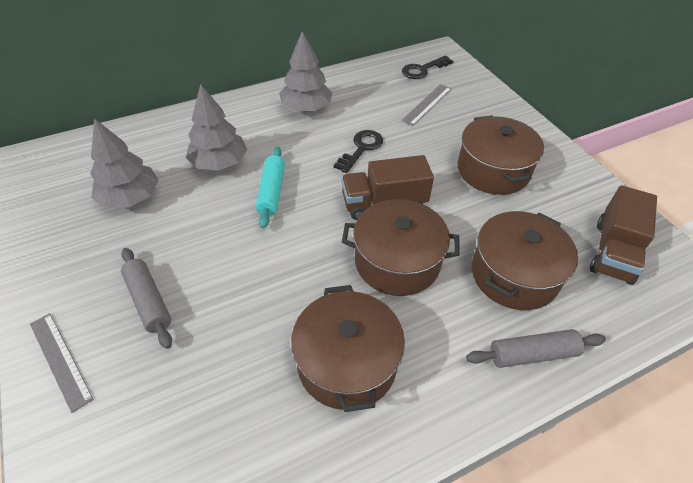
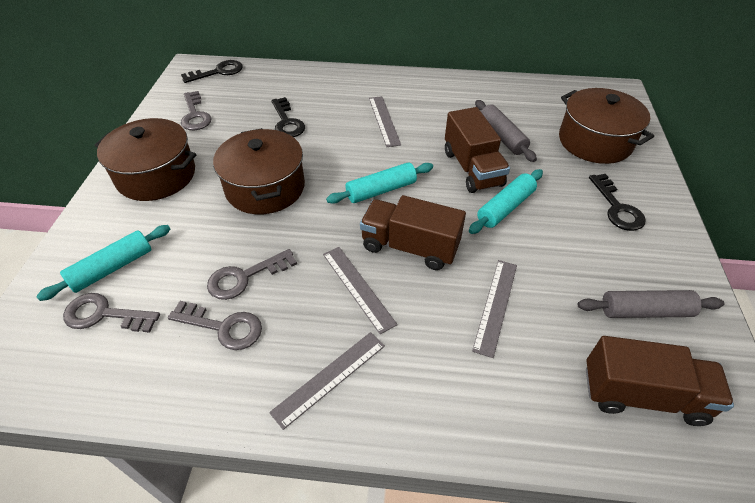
black key: [333,130,383,173] [402,55,453,79] = 2 -> [181,60,243,83] [271,97,305,137] [589,174,646,231] = 3
brown pot: [291,285,405,412] [342,199,460,296] [457,116,544,195] [472,211,578,310] = 4 -> [95,118,196,201] [213,128,305,214] [559,88,654,164] = 3
brown truck: [341,155,434,220] [590,185,657,285] = 2 -> [360,195,466,270] [445,107,510,193] [586,336,734,426] = 3
grey key: none = 0 -> [63,293,160,333] [168,301,262,350] [181,91,212,130] [207,249,297,300] = 4
grey ruler: [30,313,94,413] [401,84,452,126] = 2 -> [269,332,385,430] [323,247,398,334] [369,96,401,147] [472,260,517,358] = 4
grey tree: [90,118,159,208] [186,84,247,171] [279,31,333,111] = 3 -> none = 0
turquoise rolling pin: [256,147,285,229] = 1 -> [36,225,170,301] [326,162,433,204] [469,169,543,234] = 3

